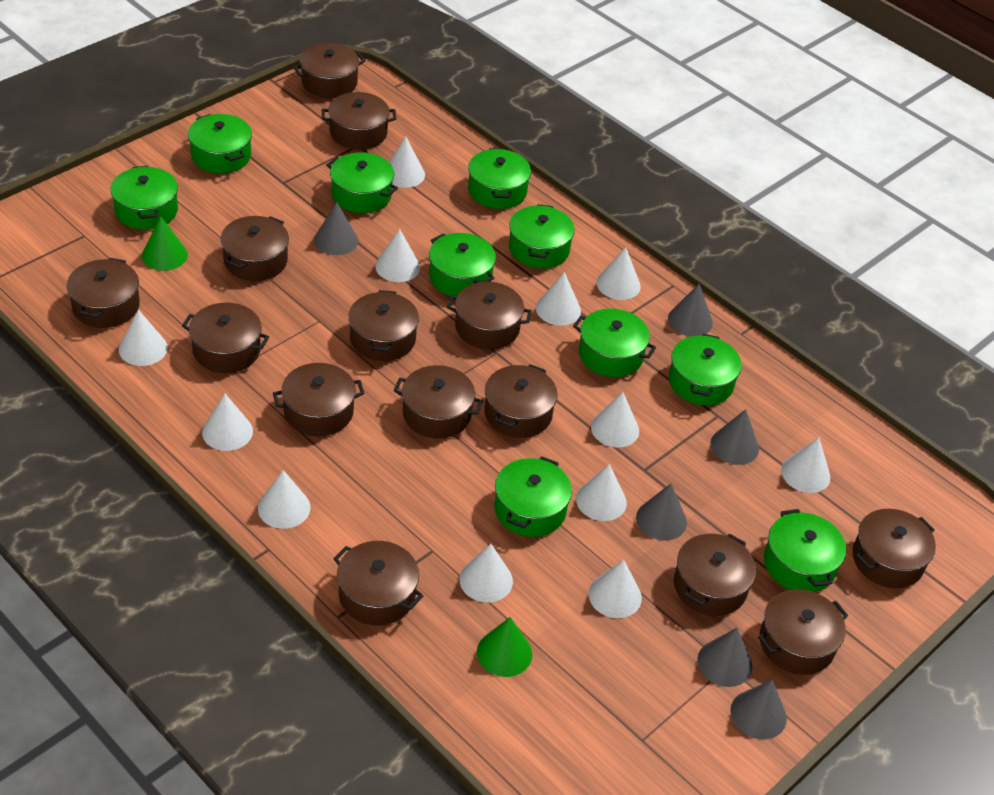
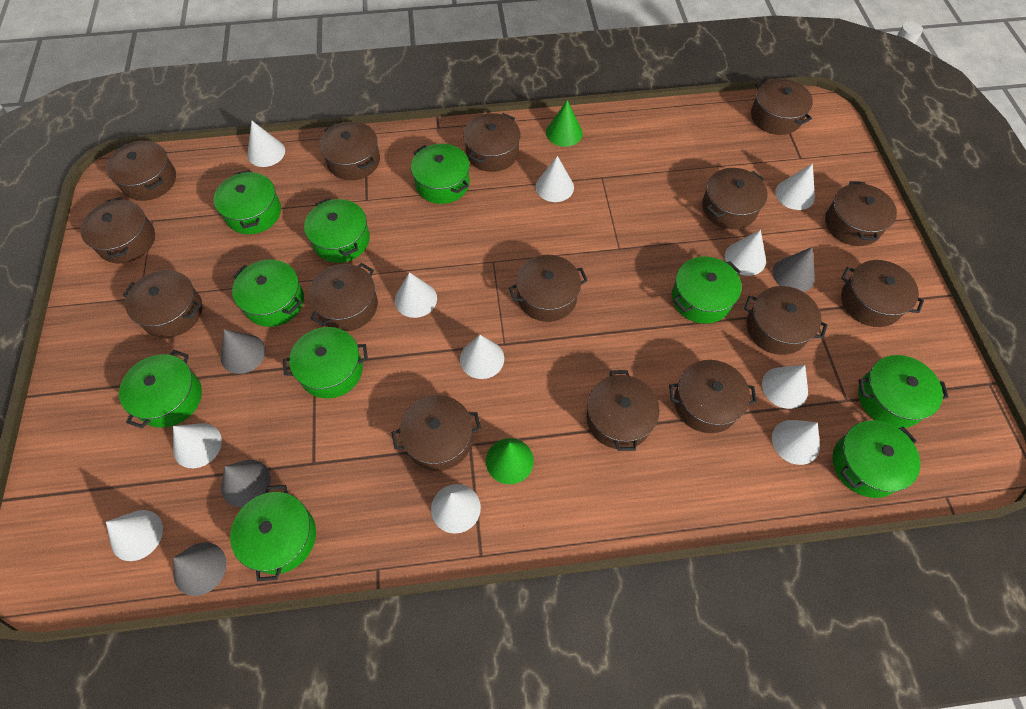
brown pot: [67,258,140,328] [182,303,269,373] [220,216,289,281] [273,363,364,437] [294,43,365,98] [322,92,396,150] [333,541,423,625] [348,290,419,361] [394,365,483,439] [447,282,532,350] [484,364,558,438] [674,533,756,616] [758,589,848,675] [853,509,936,588] = 14 -> [80,197,155,263] [106,141,176,201] [123,270,202,338] [309,263,378,331] [319,121,380,180] [392,395,481,471] [463,113,520,172] [509,255,588,322] [586,370,659,451] [669,360,757,433] [702,168,768,229] [744,286,828,355] [751,79,813,135] [825,181,897,246] [841,260,924,327] = 15
grey cone: [314,202,358,255] [636,484,687,541] [668,283,713,337] [697,628,752,687] [711,409,759,465] [730,680,787,740] = 6 -> [173,542,227,596] [221,329,266,374] [221,460,271,507] [773,247,815,292] = 4
white cone: [119,310,168,366] [202,394,253,451] [258,470,310,529] [375,229,420,282] [389,137,425,188] [459,544,513,602] [536,272,581,326] [576,464,627,521] [588,560,642,618] [591,392,639,447] [597,247,641,300] [781,437,830,493] = 12 -> [106,510,163,561] [173,423,222,468] [247,121,285,167] [395,272,437,318] [431,484,481,534] [460,335,504,379] [536,156,574,202] [725,230,766,276] [762,365,808,409] [772,420,820,465] [775,163,815,210] = 11

